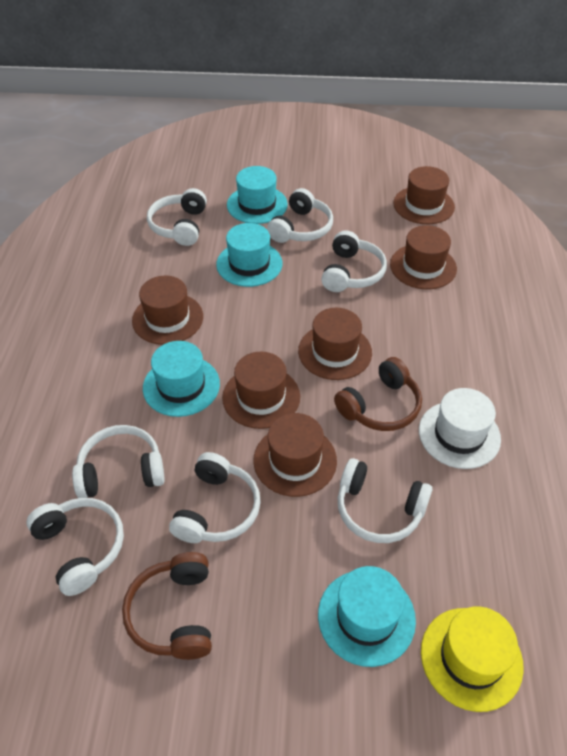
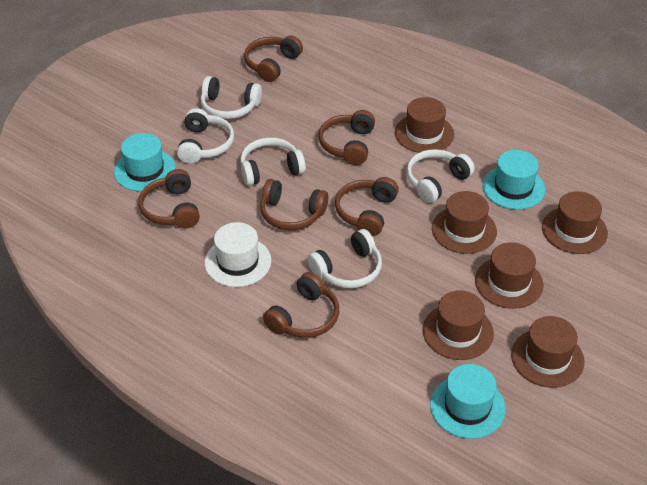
brown headphones: [122,552,212,660] [334,357,422,431] = 2 -> [138,169,200,229] [244,36,303,82] [260,179,328,231] [263,272,339,338] [318,110,375,165] [335,177,399,236] = 6
turquoise hat: [143,341,220,417] [216,223,282,287] [227,166,288,224] [318,566,416,667] = 4 -> [114,133,176,192] [430,364,506,439] [482,150,545,210] = 3
white headphones: [27,498,124,596] [72,425,165,498] [147,188,207,246] [169,452,261,543] [267,188,333,243] [321,230,387,292] [338,458,432,543] = 7 -> [177,108,234,164] [201,76,262,119] [240,138,306,186] [308,229,382,288] [406,149,475,203] = 5
yellow hat: [421,607,524,712] = 1 -> none = 0

